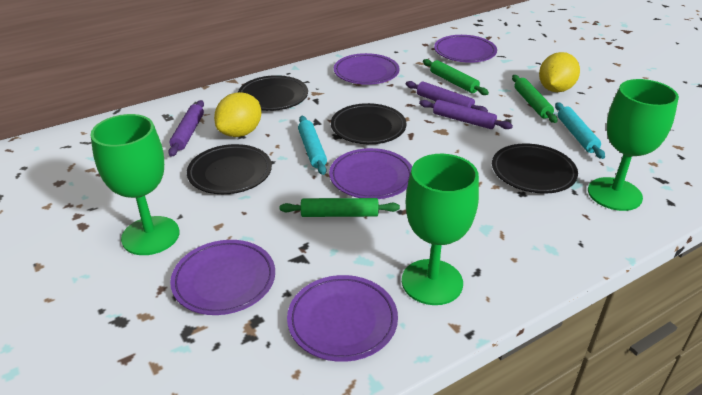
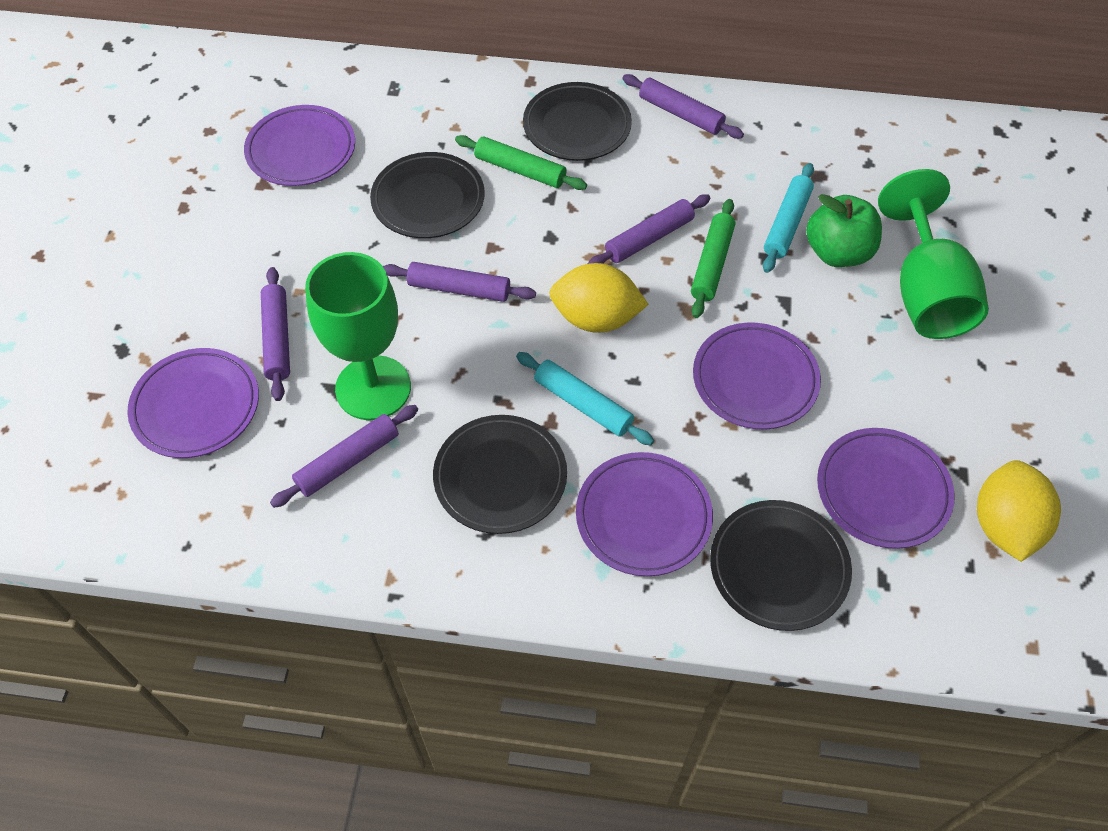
green apple: none = 0 -> [806,194,882,267] = 1
green goblet: [90,114,179,255] [402,154,479,305] [588,79,679,211] = 3 -> [305,252,411,420] [878,169,989,339] = 2
green rolling pin: [280,198,400,217] [423,59,489,95] [512,75,557,123] = 3 -> [455,135,587,190] [691,199,735,318] = 2
purple rolling pin: [168,100,204,157] [406,81,488,112] [419,100,513,129] = 3 -> [261,267,290,401] [270,405,418,508] [383,262,536,302] [588,195,710,264] [622,74,744,139] = 5

